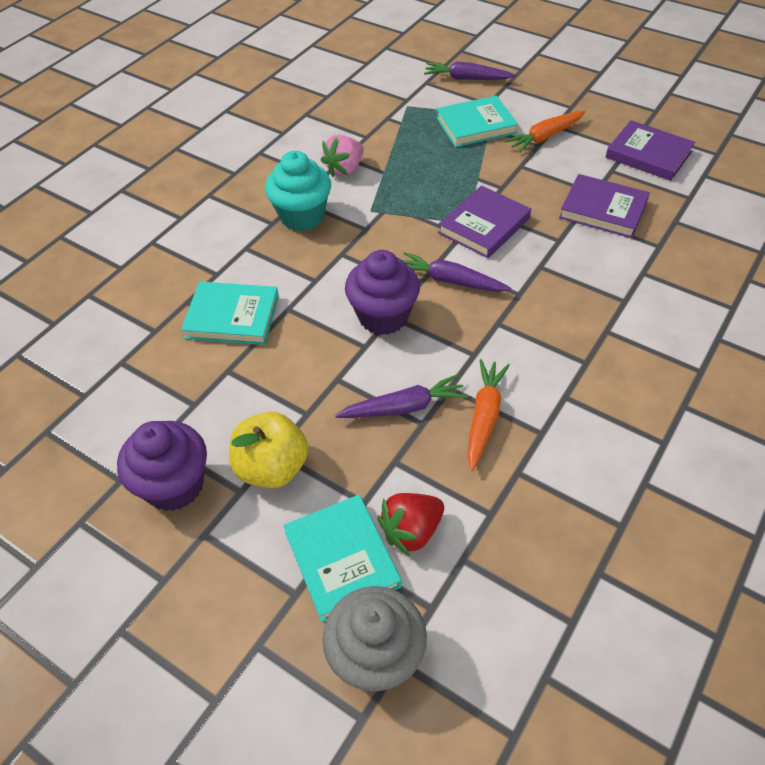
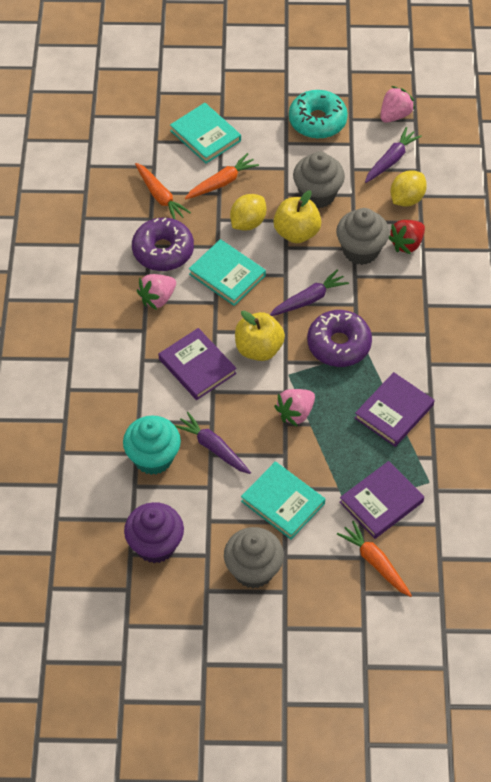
grey cupcake: [322,586,427,691] = 1 -> [224,527,284,588] [293,152,345,208] [336,208,389,265] = 3
orange carrot: [467,359,510,471] [505,110,585,153] = 2 -> [135,163,191,220] [185,153,259,199] [337,521,412,597] = 3
pink strawberry: [320,135,364,177] = 1 -> [137,274,176,310] [274,389,315,427] [380,86,415,123] = 3
purple cupcake: [117,421,207,511] [345,250,420,335] = 2 -> [124,502,184,563] = 1
purple donut: none = 0 -> [132,218,194,271] [307,310,372,367] = 2
turquoise donut: none = 0 -> [289,90,348,139] = 1
yellow apple: [229,412,308,489] = 1 -> [235,310,285,361] [273,190,321,243] = 2
yellow lemon: none = 0 -> [230,194,266,231] [391,170,427,207] = 2

